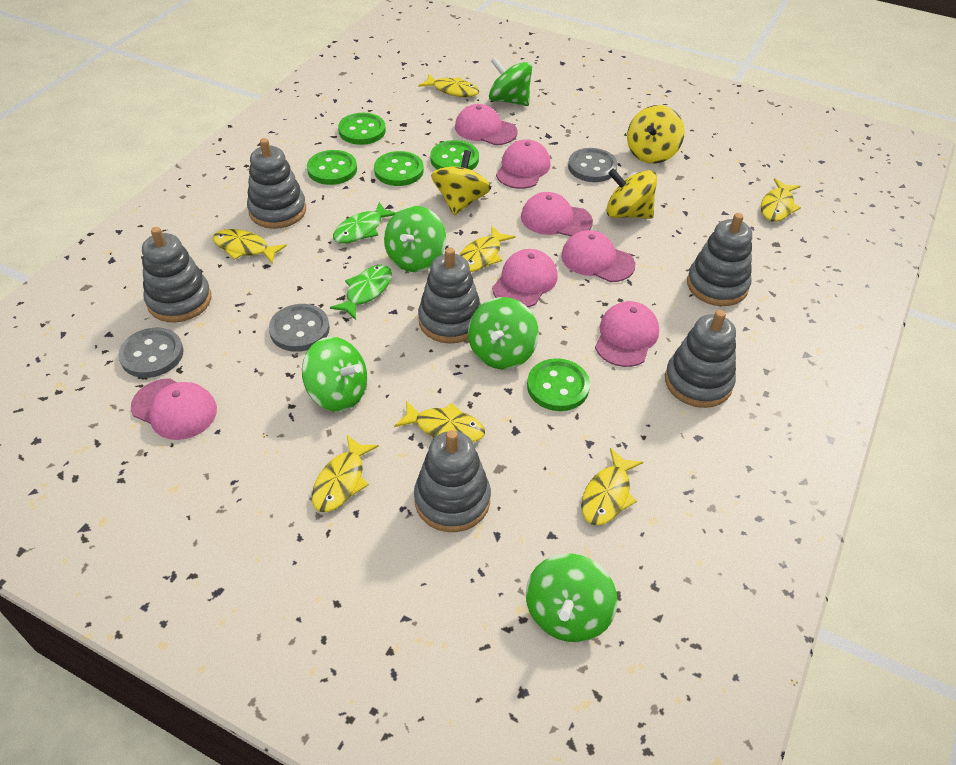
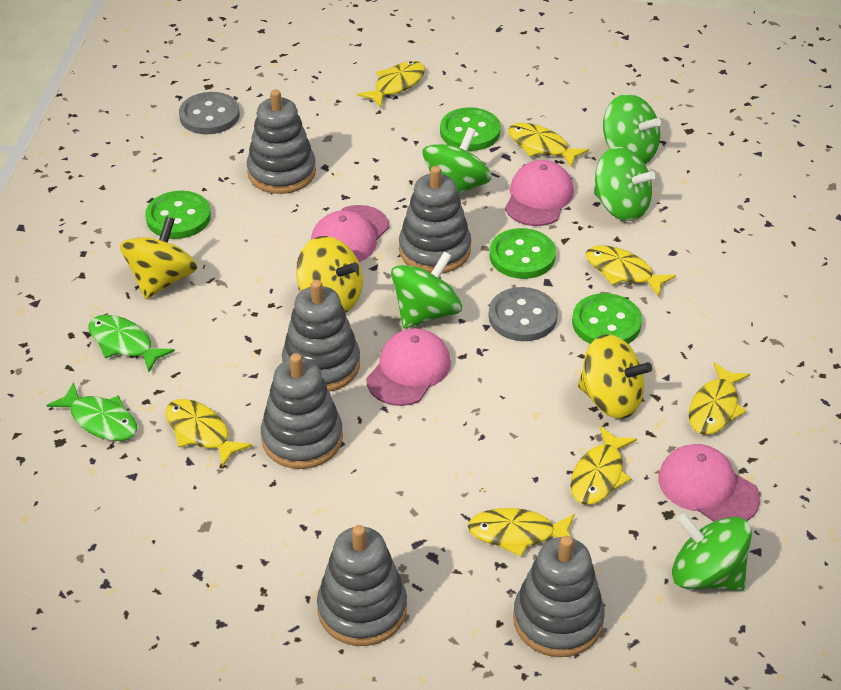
green button: [307,150,357,185] [338,113,386,145] [374,151,424,186] [430,140,479,170] [527,358,590,411] = 5 -> [145,191,211,239] [440,107,501,151] [490,228,556,279] [572,293,642,344] = 4
grey button: [118,328,183,378] [269,304,330,352] [568,148,618,182] = 3 -> [179,92,240,134] [488,287,558,341] = 2
pink cap: [131,378,217,440] [455,104,518,145] [492,249,558,307] [496,139,551,189] [521,192,593,236] [561,230,635,282] [595,301,659,367] = 7 -> [311,205,389,262] [366,328,451,406] [505,160,574,226] [658,444,760,522] = 4

